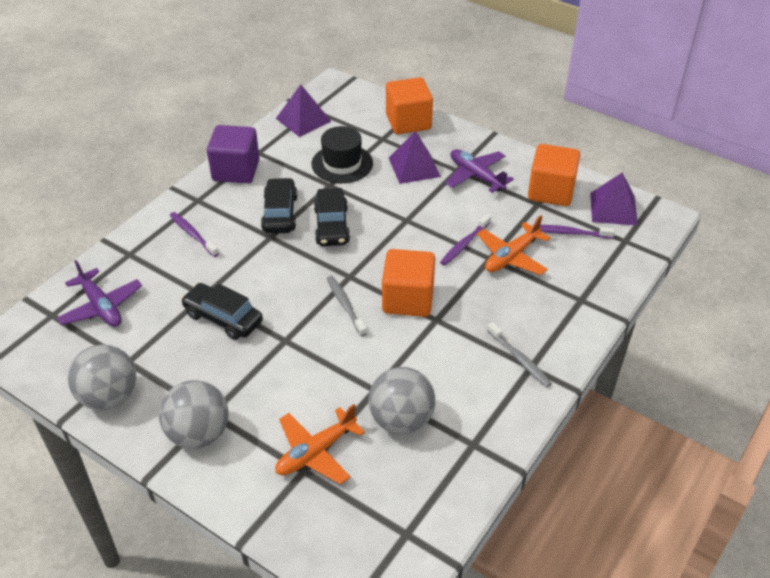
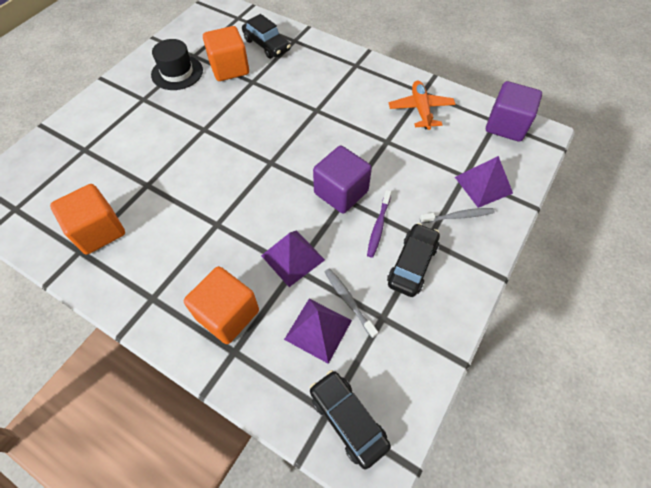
grey ball: [68,344,136,410] [159,380,229,449] [368,367,435,434] = 3 -> none = 0
orange plane: [275,404,365,485] [477,215,550,275] = 2 -> [389,80,455,130] = 1
purple cube: [207,125,260,183] = 1 -> [313,146,372,213] [486,81,542,142] = 2
purple plane: [57,260,142,327] [445,149,514,193] = 2 -> none = 0
purple toothbrush: [170,212,219,257] [440,214,491,265] [540,225,615,239] = 3 -> [367,190,391,258] = 1

